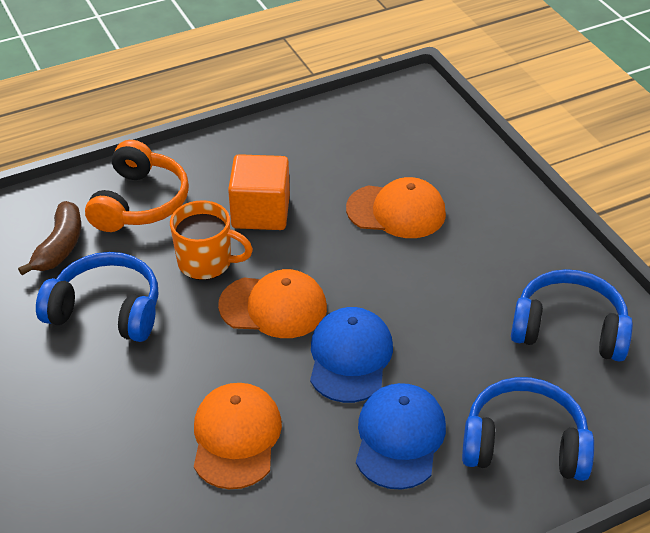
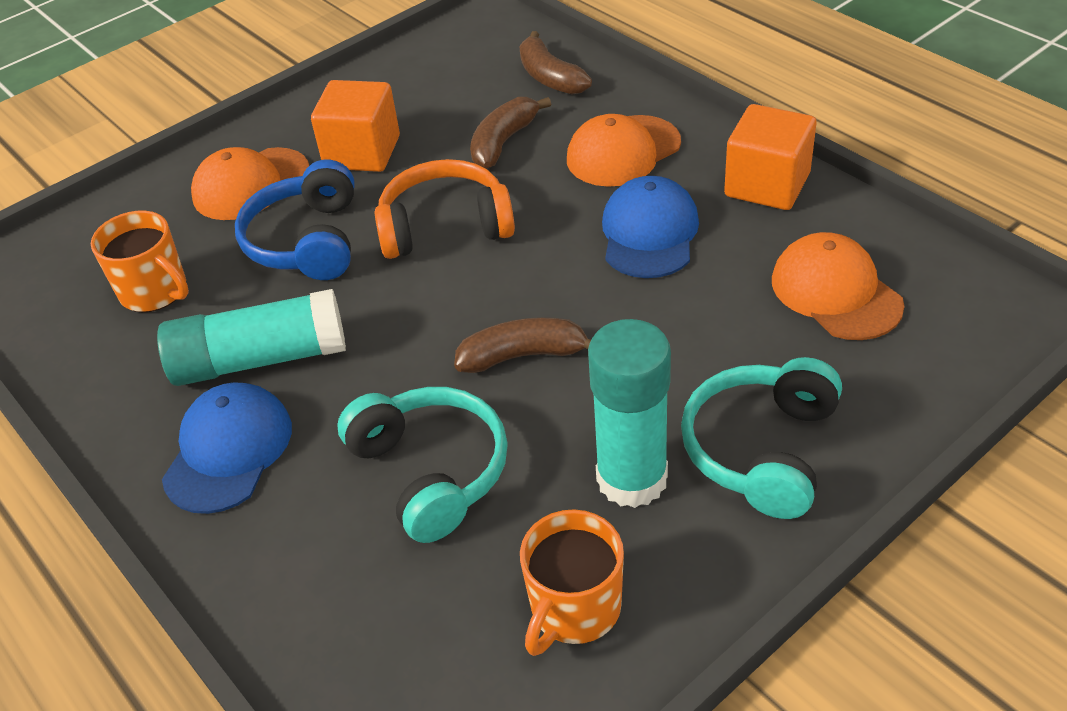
blue headphones: [36,252,158,342] [462,377,594,481] [511,269,633,362] = 3 -> [235,160,355,280] = 1
brown banana: [18,201,81,275] = 1 -> [454,317,591,373] [470,97,551,169] [519,31,592,95] = 3
orange cube: [228,154,290,230] = 1 -> [311,80,400,172] [724,104,816,210] = 2
orange mug: [170,200,253,280] = 1 -> [91,211,189,312] [520,509,624,656] = 2
turquoise glue stick: none = 0 -> [157,289,346,386] [588,319,671,508] = 2
turquoise headphones: none = 0 -> [337,387,508,543] [681,357,842,519] = 2

